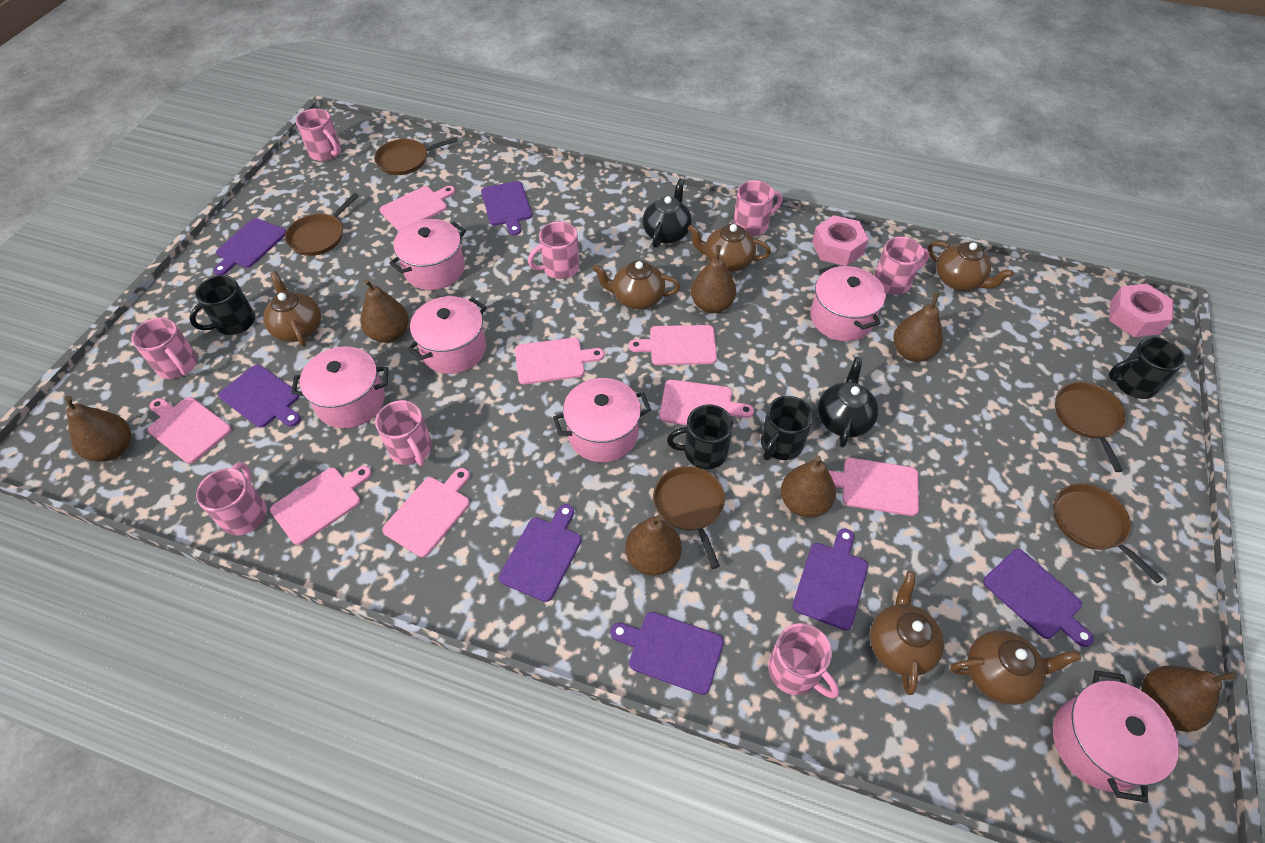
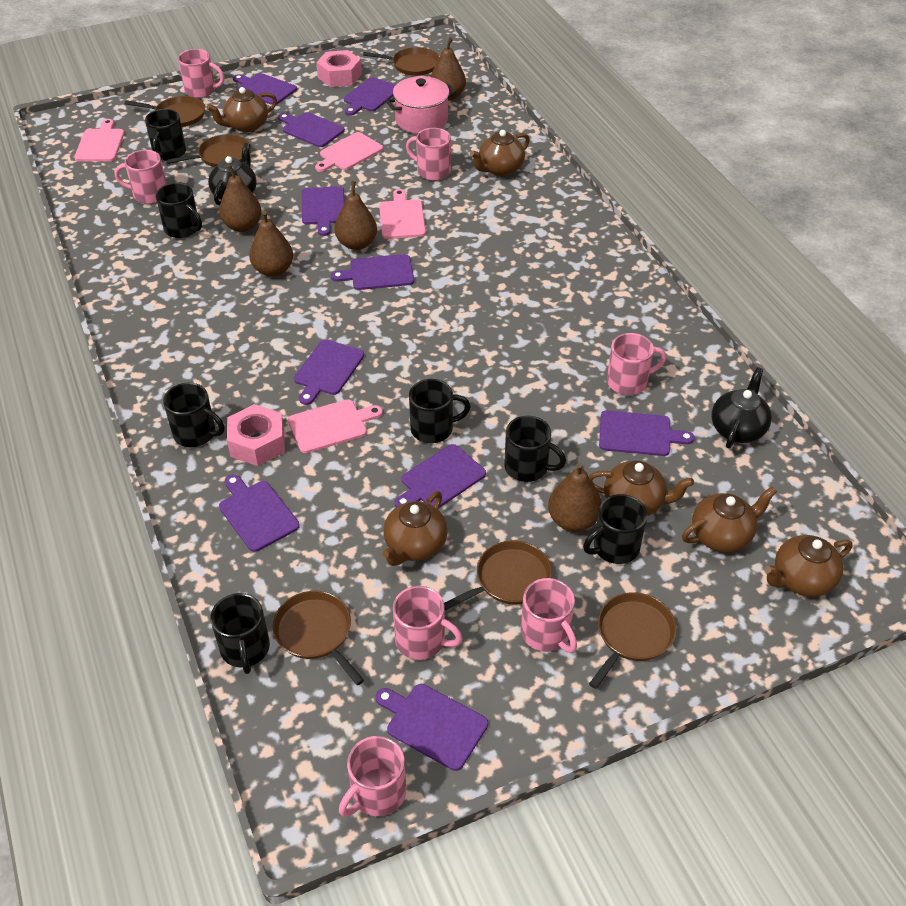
black mug: [189,275,255,335] [667,405,733,469] [761,396,813,460] [1109,337,1185,399] = 4 -> [145,109,186,161] [156,183,202,238] [163,383,225,447] [210,593,270,674] [409,379,471,443] [504,416,566,482] [583,494,647,564] = 7
brown pan: [285,193,359,256] [374,137,458,175] [653,466,725,569] [1053,483,1163,583] [1055,382,1126,472] = 5 -> [125,96,205,127] [166,134,251,167] [273,591,364,685] [363,47,439,76] [444,540,552,610] [589,592,676,689] = 6
brown pear: [65,396,131,462] [361,279,409,343] [625,515,682,576] [691,245,736,313] [781,455,836,518] [893,293,943,362] [1141,666,1236,732] = 7 -> [219,165,262,232] [249,211,293,277] [335,181,377,250] [431,37,466,100] [548,463,602,532] = 5
pink cutting board: [148,397,231,464] [270,466,372,545] [380,186,455,231] [382,468,470,557] [515,338,604,384] [629,325,717,365] [660,380,754,425] [828,458,919,516] = 8 -> [74,119,124,162] [288,399,383,453] [315,132,383,172] [379,189,426,239] = 4
pink mug: [131,318,197,379] [196,462,267,535] [296,108,341,161] [375,400,432,466] [528,221,580,279] [733,180,783,236] [768,623,839,698] [874,237,929,295] = 8 -> [115,150,167,204] [178,49,225,98] [339,736,406,817] [393,586,463,660] [406,128,451,181] [521,578,577,653] [607,333,666,395] = 7
pink pot: [291,347,389,428] [389,219,466,290] [407,296,486,374] [553,378,651,462] [810,265,886,341] [1053,670,1179,803] = 6 -> [386,76,456,134] = 1
purple cutting board: [213,218,286,275] [219,365,301,428] [481,181,532,235] [499,504,581,602] [610,612,724,695] [792,528,868,630] [983,549,1094,647] = 7 -> [219,474,300,552] [233,73,297,105] [278,112,345,147] [294,339,364,405] [302,186,345,236] [331,254,414,290] [344,77,395,116] [376,684,488,771] [395,444,486,508] [599,410,694,456] = 10

